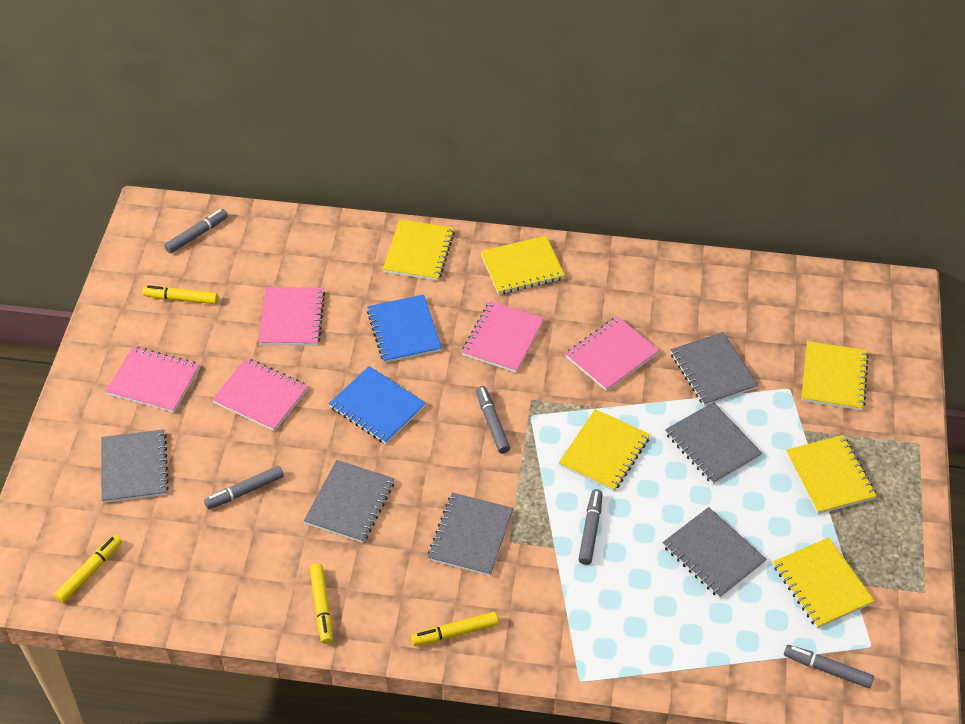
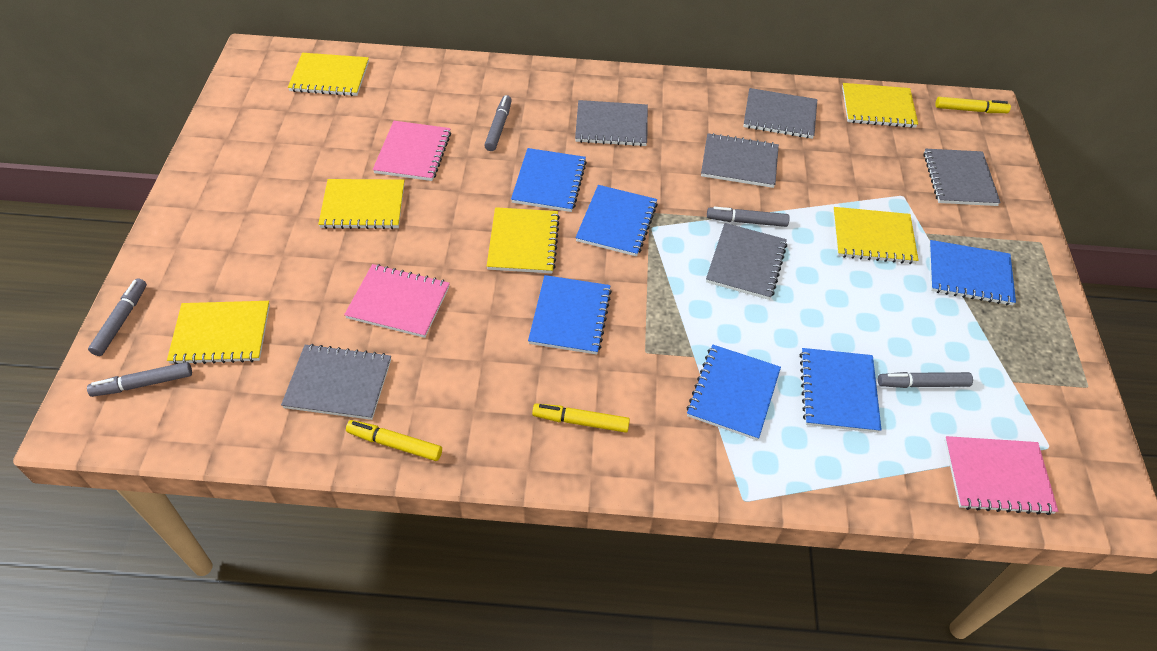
blue notebook: [329,366,426,444] [367,295,442,363] = 2 -> [511,148,587,212] [528,275,612,355] [576,185,658,256] [686,345,781,440] [800,348,882,433] [929,240,1016,305] = 6
pink notebook: [105,347,199,413] [212,358,308,431] [258,287,325,346] [462,301,544,373] [565,316,660,391] = 5 -> [344,264,450,338] [373,121,451,181] [944,436,1058,515] = 3
yellow marker: [54,535,122,603] [143,285,218,304] [310,563,333,644] [411,612,498,646] = 4 -> [346,420,442,461] [532,404,630,433] [935,97,1011,113] = 3

